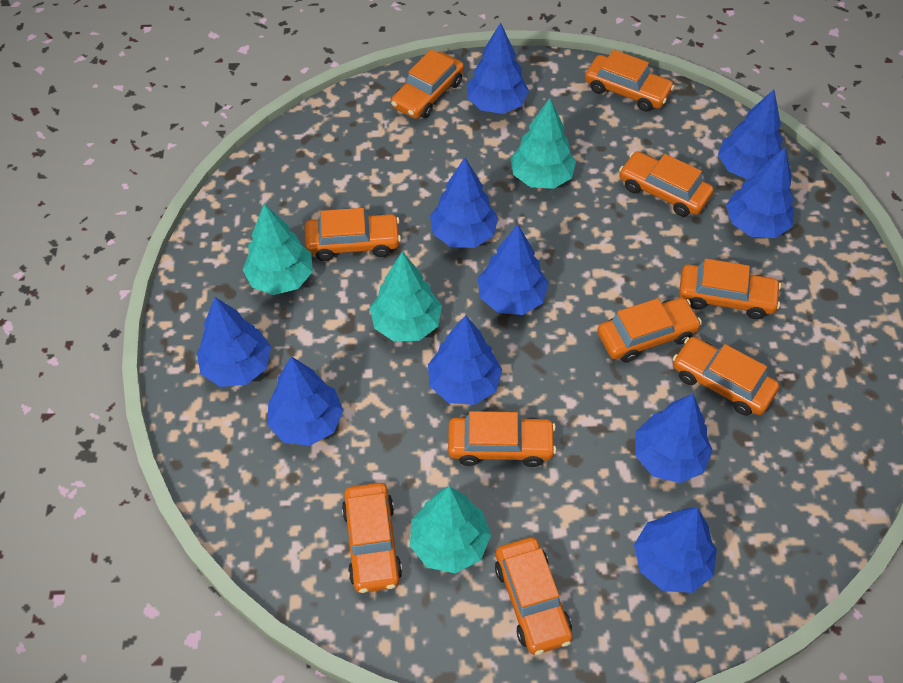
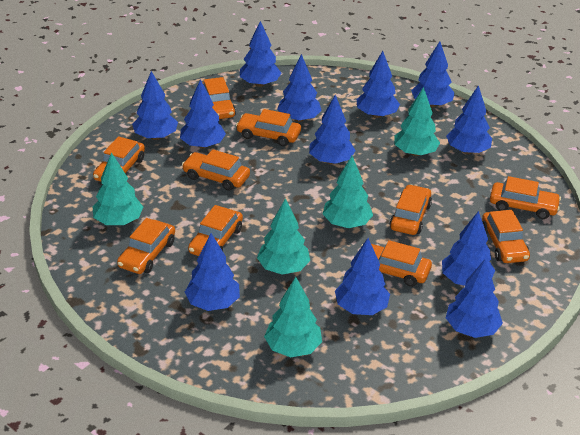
blue tree: [197,297,271,387] [267,356,343,446] [428,315,502,405] [430,158,498,248] [467,23,529,114] [478,224,549,315] [634,507,717,593] [635,394,713,483] [718,90,783,180] [726,147,794,238] = 10 -> [132,71,178,140] [180,79,226,148] [185,233,240,311] [240,21,281,87] [277,54,322,122] [309,95,356,164] [335,238,390,315] [357,51,400,118] [411,41,454,108] [442,211,496,286] [446,85,492,154] [446,259,503,338] = 12
turquoise tree: [242,203,313,295] [370,252,442,342] [410,486,491,574] [510,98,576,189] = 4 -> [93,152,143,225] [257,198,310,275] [264,277,322,357] [323,156,373,228] [395,87,440,156] = 5

